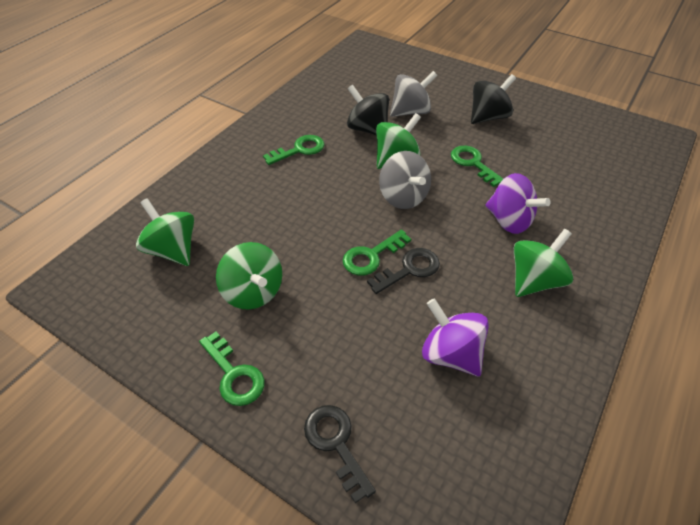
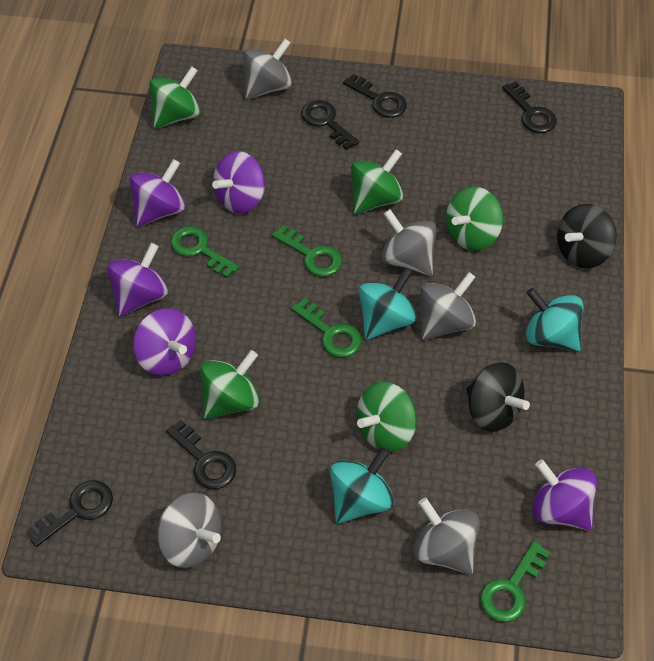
black key: [304,405,376,503] [367,248,440,294] = 2 -> [26,480,113,547] [166,420,236,489] [301,100,359,150] [343,74,407,118] [502,81,557,133] = 5
green spinning top: [136,198,194,266] [216,242,282,310] [376,113,421,169] [514,229,573,297] = 4 -> [149,66,200,129] [200,350,260,419] [351,149,404,214] [357,382,417,452] [446,187,503,251] = 5
grey spinning top: [379,151,431,209] [390,71,437,117] = 2 -> [157,493,222,568] [243,39,292,99] [381,209,437,276] [414,498,480,575] [420,272,476,340] = 5
purple spinning top: [422,298,489,377] [486,173,550,234] = 2 -> [107,243,168,317] [129,159,185,227] [133,308,196,376] [212,151,265,214] [532,459,597,531] = 5
turquoise spinning top: none = 0 -> [330,447,394,524] [359,268,417,340] [526,288,584,352] = 3

